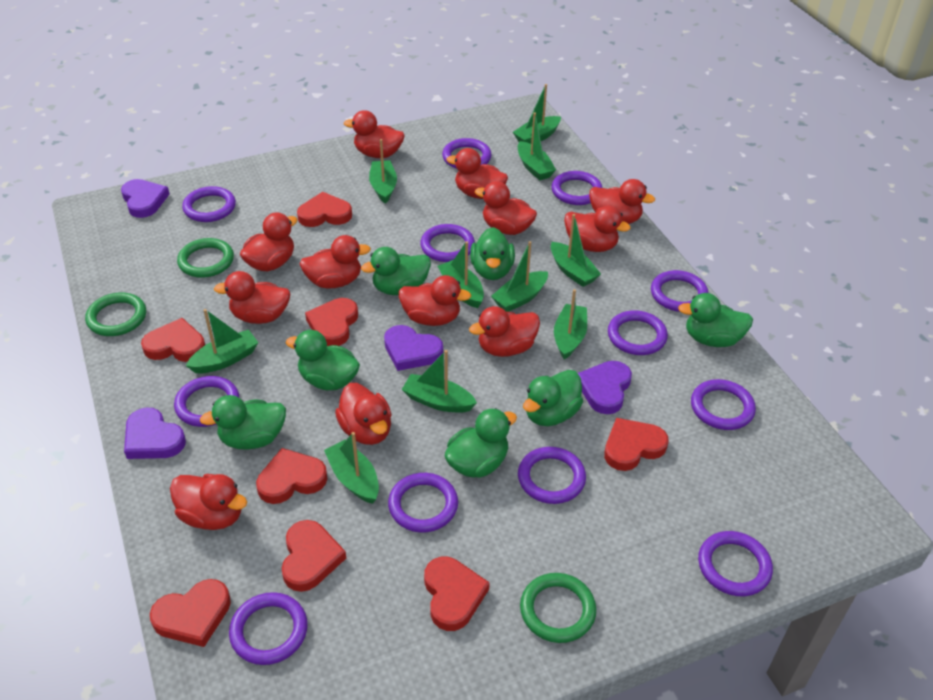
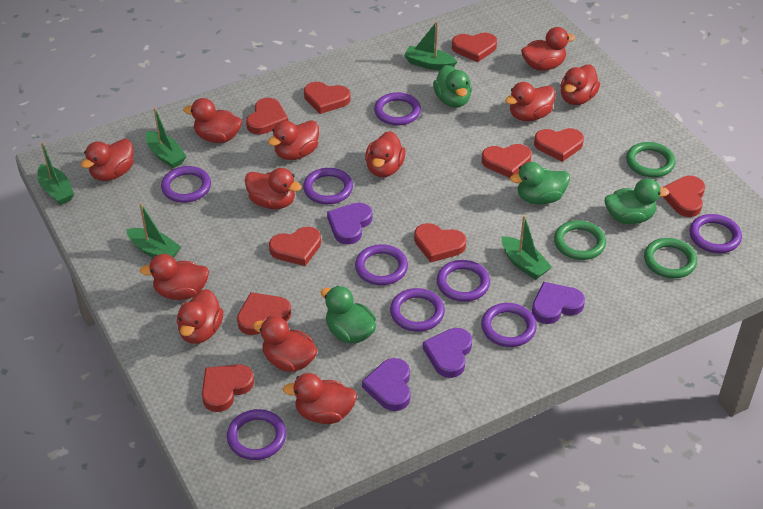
green boat: [186,309,259,373] [324,432,379,504] [369,139,397,204] [402,350,477,413] [437,241,484,308] [491,241,548,312] [513,84,561,144] [518,112,556,180] [551,214,601,287] [554,289,587,359] = 10 -> [38,142,74,205] [126,203,181,258] [145,107,187,168] [404,21,458,70] [502,215,552,280] = 5
green duck: [200,395,286,450] [286,330,360,390] [361,247,431,295] [445,408,517,478] [470,227,515,280] [523,370,583,426] [678,293,753,347] = 7 -> [320,286,376,343] [433,65,472,108] [510,162,570,205] [605,178,669,224] = 4
purple ring: [174,376,239,427] [182,186,236,222] [229,592,308,665] [388,473,458,533] [420,224,475,262] [442,138,491,169] [518,447,586,504] [551,171,602,205] [608,310,668,355] [651,270,708,312] [691,379,756,430] [698,531,773,596] = 12 -> [161,166,211,203] [227,409,286,460] [303,168,353,204] [355,244,408,285] [374,92,421,125] [390,288,445,332] [437,260,490,302] [481,303,537,347] [689,214,742,253] = 9
red heart: [141,318,205,362] [150,579,231,647] [256,448,327,504] [282,520,346,592] [297,192,352,227] [305,298,358,346] [424,557,490,631] [604,418,669,471] = 8 -> [202,364,254,412] [237,292,291,335] [246,98,288,135] [269,227,321,266] [304,82,351,114] [414,223,466,262] [452,33,497,62] [482,144,531,178] [534,128,584,162] [663,176,705,217] = 10

